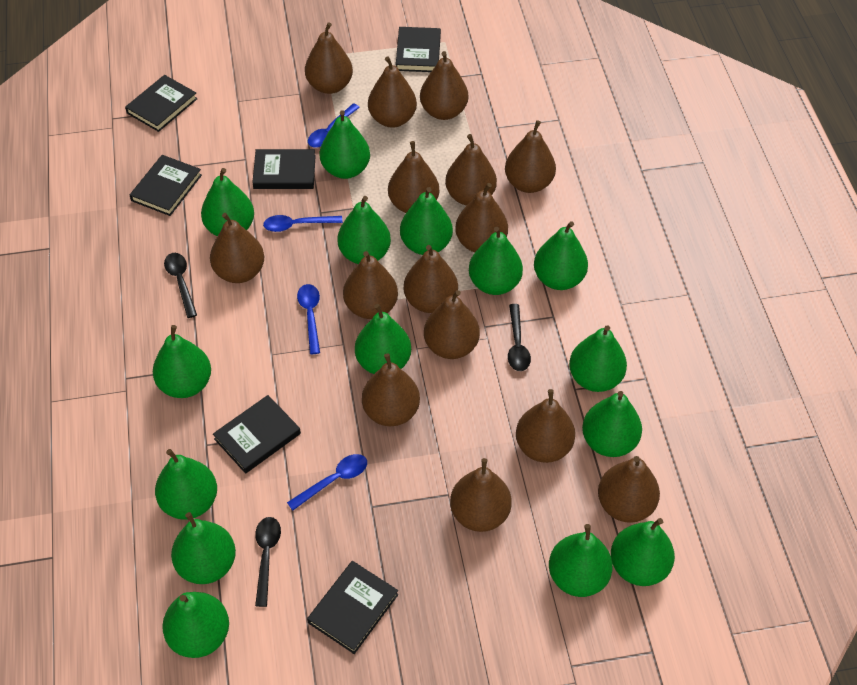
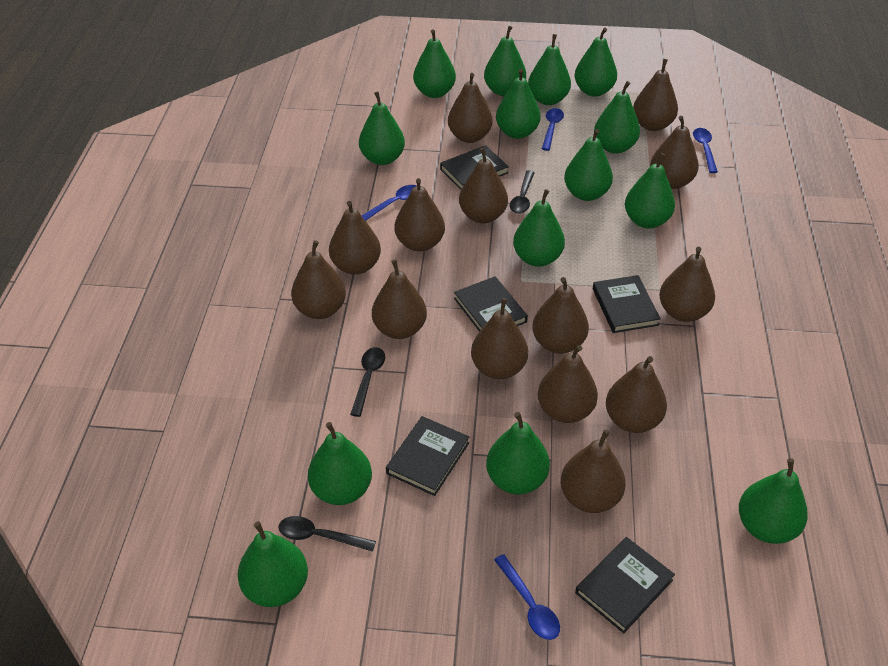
black book: [125,75,198,132] [130,155,202,216] [213,395,301,474] [252,149,316,189] [307,561,398,654] [396,27,441,72] = 6 -> [386,416,469,496] [440,145,509,190] [454,276,528,332] [575,537,675,633] [593,275,661,333] = 5
brown pear: [210,213,264,283] [305,22,353,94] [343,251,398,319] [362,353,420,426] [368,56,417,128] [388,141,439,213] [404,245,458,313] [420,51,468,120] [424,290,480,359] [445,134,497,206] [450,458,512,532] [455,183,508,252] [505,120,556,193] [516,389,575,463] [598,456,660,523] = 15 -> [291,240,346,319] [329,201,381,275] [372,259,427,339] [395,178,445,252] [448,73,492,143] [459,148,508,223] [471,298,528,379] [532,277,589,354] [538,345,598,423] [561,429,626,513] [606,356,667,433] [633,59,678,131] [650,116,699,189] [659,247,715,322] = 14
green pear: [153,325,211,398] [155,449,217,520] [162,592,229,658] [171,512,236,584] [201,168,254,236] [320,110,370,179] [337,196,391,264] [355,304,411,374] [400,187,453,255] [469,227,523,295] [534,221,588,290] [549,524,613,597] [569,325,627,392] [582,391,642,457] [611,518,675,586] = 15 -> [238,521,308,607] [308,422,372,505] [359,91,405,165] [413,29,456,98] [484,26,526,96] [486,412,550,494] [496,69,541,139] [513,189,565,267] [528,34,571,105] [564,129,613,201] [574,27,617,97] [594,81,640,154] [625,153,675,228] [739,458,808,544] = 14

